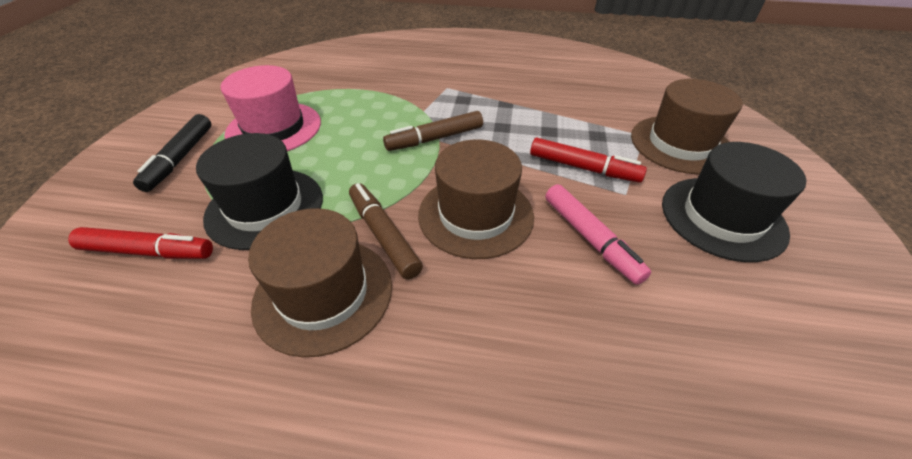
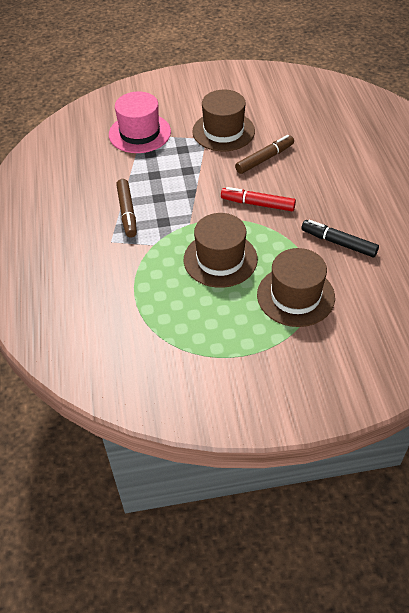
black hat: [196,133,323,250] [662,142,807,262] = 2 -> none = 0
pink marker: [545,184,651,285] = 1 -> none = 0
red marker: [68,227,213,259] [530,138,647,183] = 2 -> [221,187,296,211] = 1

